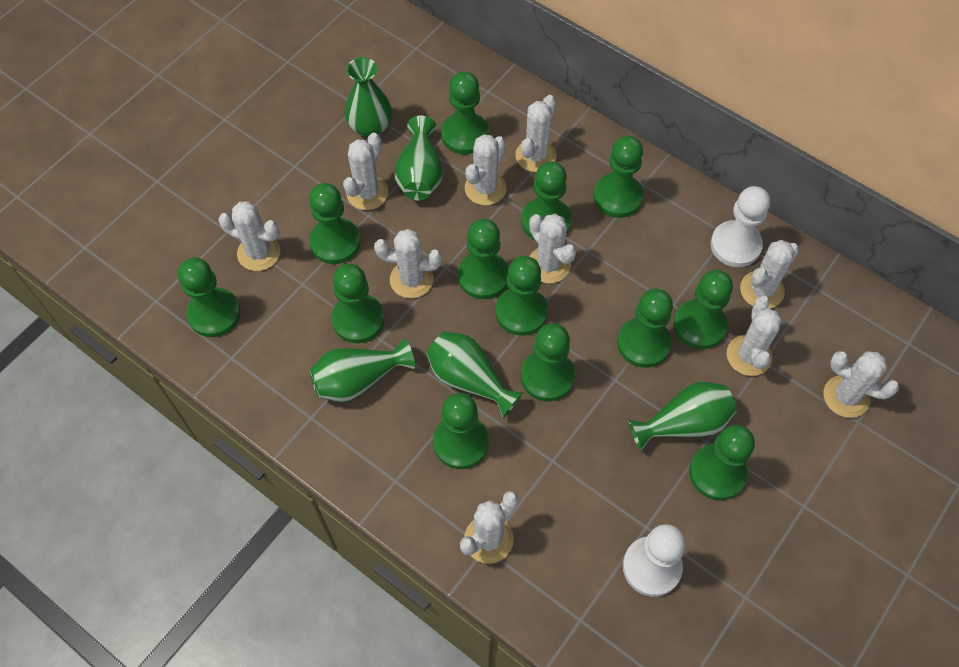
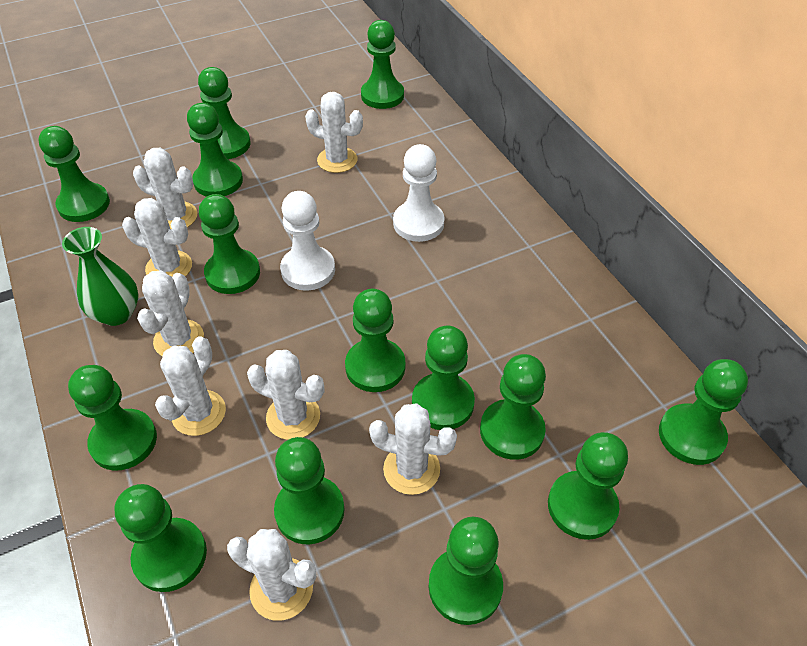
green pawn: [178,258,241,337] [309,183,361,264] [331,264,385,343] [433,393,489,469] [441,71,489,154] [458,219,508,299] [495,256,548,336] [521,162,572,241] [521,323,575,402] [593,136,644,218] [617,289,673,368] [673,270,733,349] [689,425,755,500] = 13 -> [38,126,110,222] [68,365,157,471] [114,484,207,592] [187,103,243,197] [198,67,251,159] [199,194,260,294] [274,437,345,544] [345,289,405,392] [361,20,404,109] [412,325,475,430] [429,517,503,625] [480,354,546,460] [548,432,628,540] [659,359,748,465] = 14
green vase: [310,338,415,402] [345,57,392,138] [394,116,443,201] [426,331,524,418] [628,382,737,451] = 5 -> [62,227,139,326] = 1
white cactus: [218,201,280,271] [343,133,388,210] [374,229,442,298] [460,491,519,564] [465,134,507,205] [515,95,557,172] [529,214,576,283] [727,296,782,376] [740,240,799,309] [823,351,899,418] = 10 -> [122,198,192,277] [133,148,198,229] [137,270,204,356] [155,336,226,436] [227,529,316,621] [247,350,324,440] [305,92,363,173] [369,403,457,495] = 8

